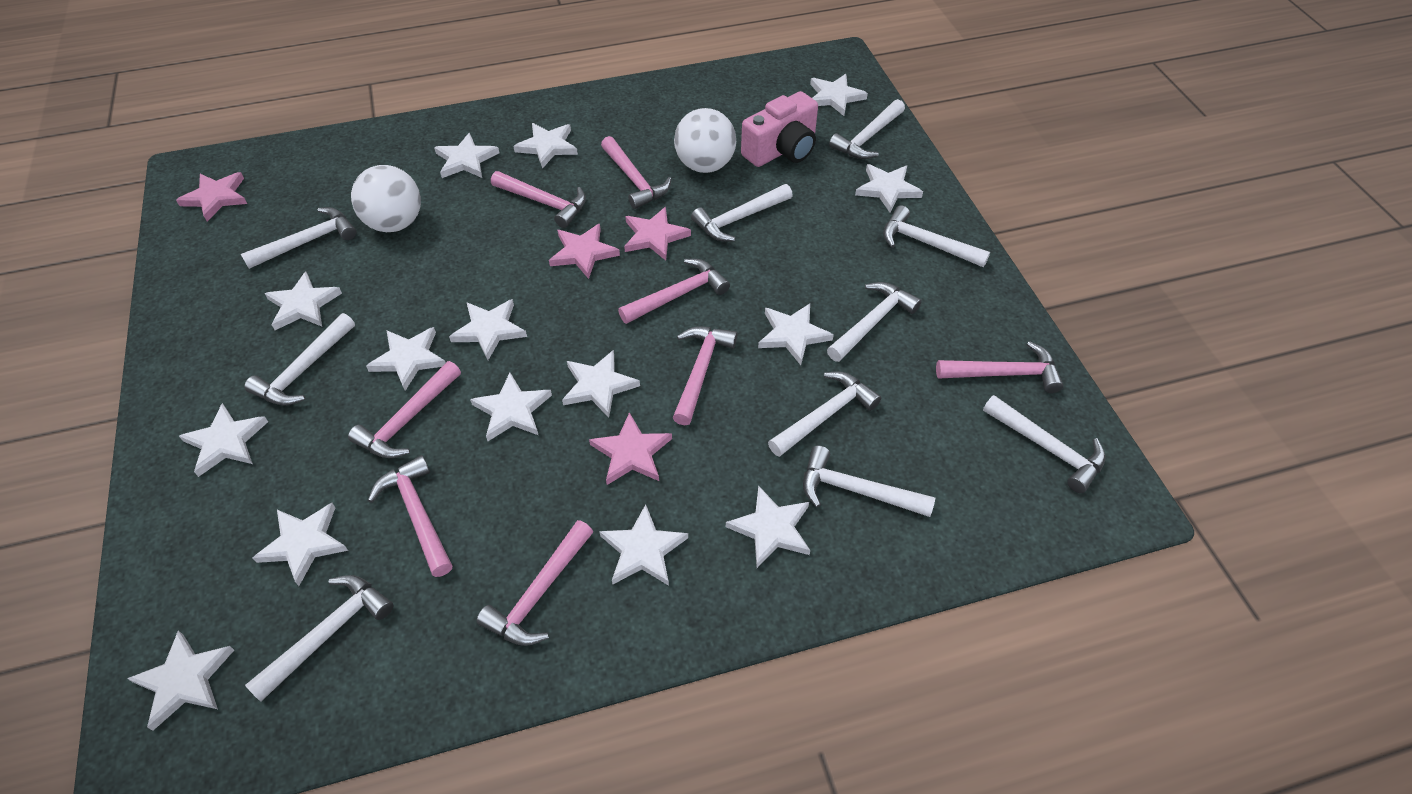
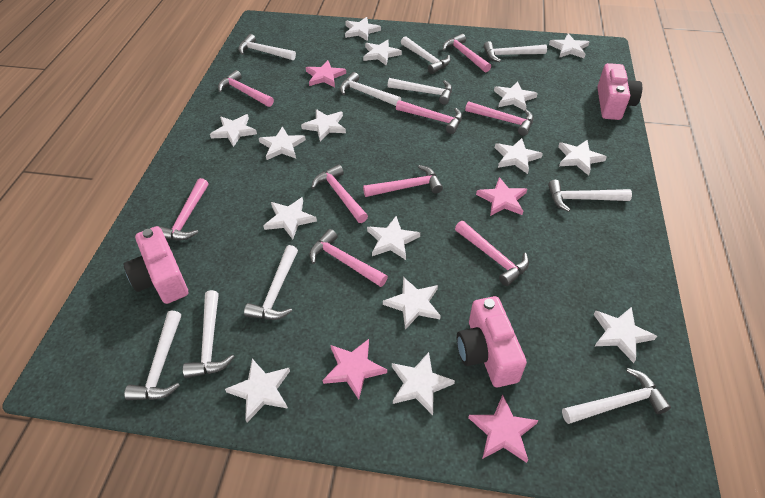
pink camera: [741,91,818,167] = 1 -> [124,226,188,304] [457,296,527,387] [597,63,642,120] = 3
pink hammer: [348,361,461,458] [368,455,453,577] [476,520,593,646] [491,171,586,228] [601,136,671,209] [618,259,730,324] [673,327,737,426] [936,341,1063,393] = 8 -> [158,178,209,240] [218,70,274,107] [310,229,388,287] [311,164,368,223] [363,165,443,197] [396,100,462,134] [443,34,491,72] [455,221,529,286] [465,101,533,136] = 9
white ball: [351,165,421,232] [674,108,736,173] = 2 -> none = 0

